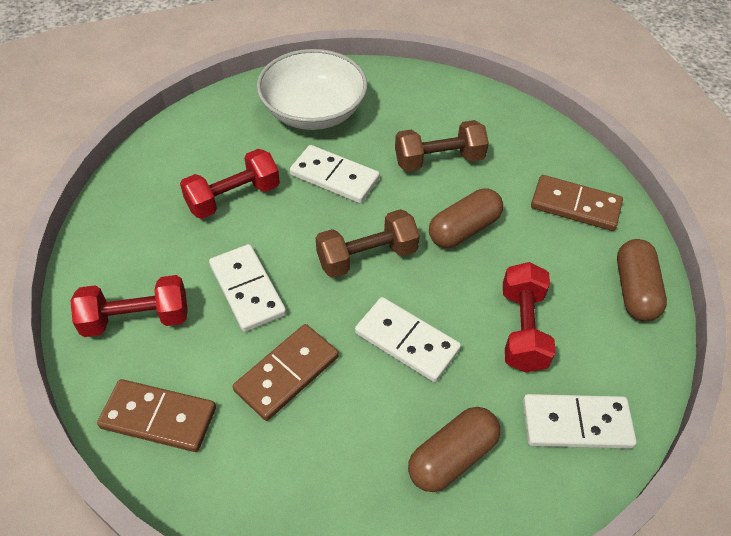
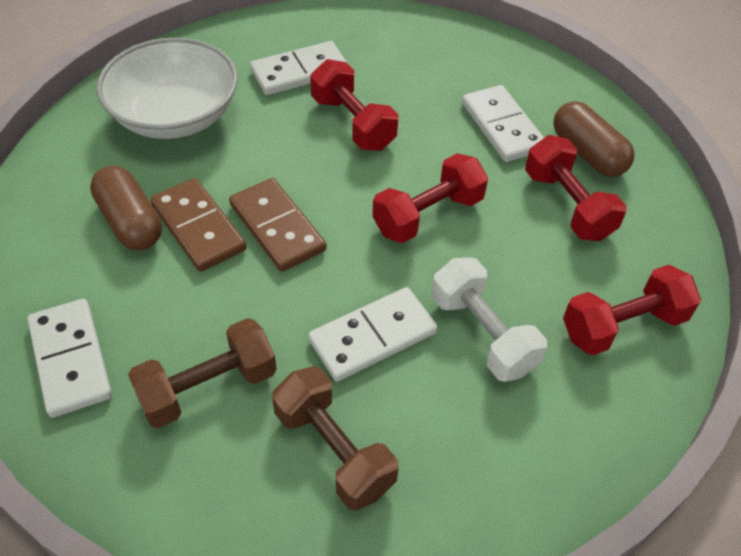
brown capsule: [408,407,500,492] [429,188,503,248] [617,239,667,321] = 3 -> [90,166,162,250] [553,101,634,177] = 2
brown domino: [97,379,216,452] [233,324,339,421] [531,175,623,231] = 3 -> [150,178,247,272] [229,178,326,272] = 2
red dumbbell: [71,275,188,337] [180,149,280,219] [503,262,556,372] = 3 -> [310,59,398,151] [372,153,488,243] [525,135,627,241] [563,265,701,356] = 4
white dumbbell: none = 0 -> [431,258,547,382] = 1

